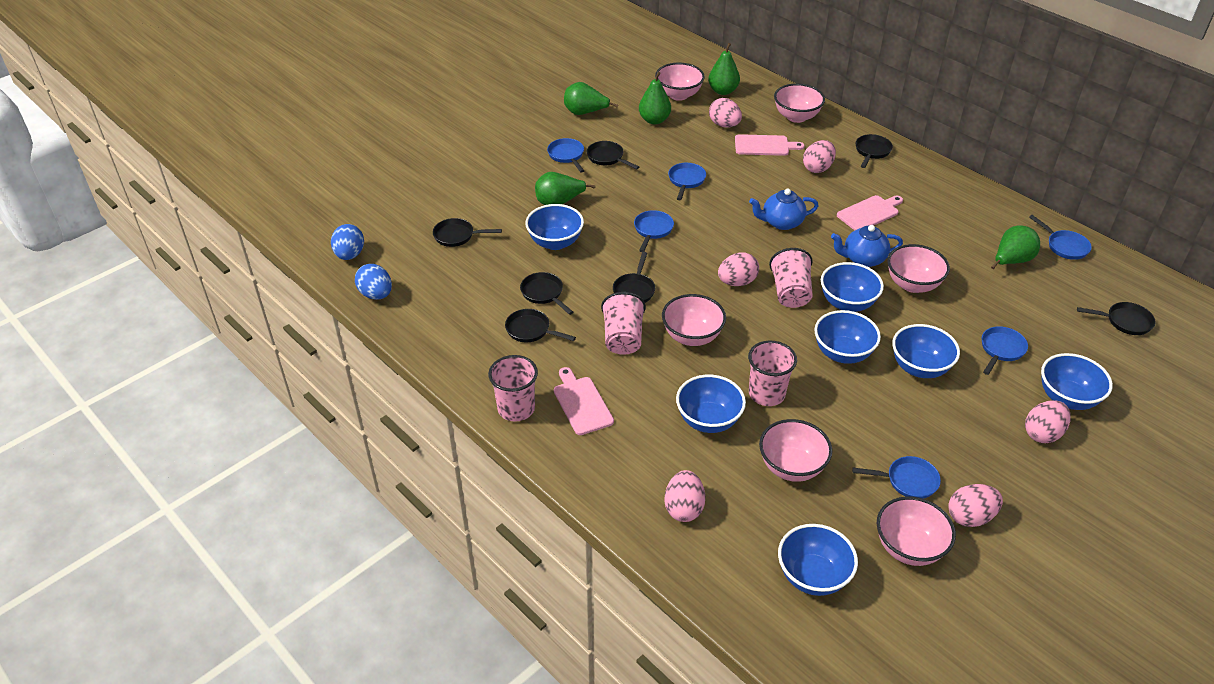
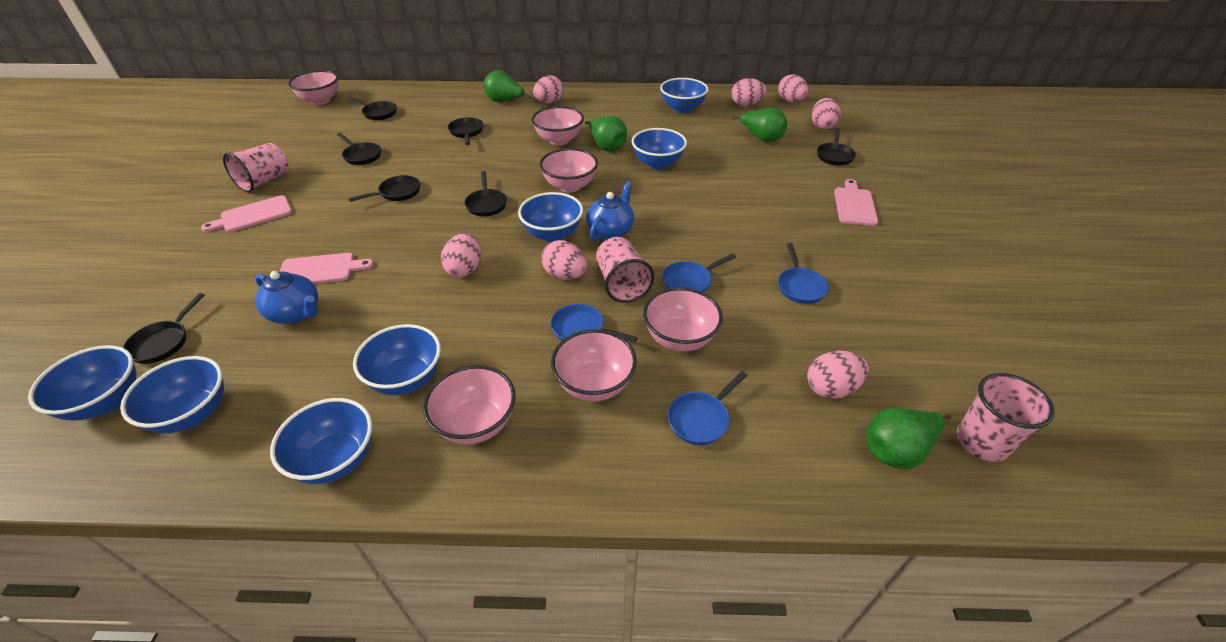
blue egg: [331,224,364,260] [355,264,392,300] = 2 -> none = 0
blue pan: [547,138,584,173] [634,210,674,252] [668,163,706,200] [852,456,941,499] [982,326,1028,375] [1029,215,1092,260] = 6 -> [551,304,638,342] [663,254,736,293] [668,371,747,445] [778,243,829,304] = 4
green pear: [535,172,595,205] [564,82,619,115] [639,72,671,124] [708,43,740,95] [991,225,1040,269] = 5 -> [483,70,531,102] [585,116,627,151] [733,108,787,142] [866,408,951,469] = 4
pink cup: [488,355,538,422] [601,292,646,355] [748,340,797,406] [769,248,813,308] = 4 -> [223,143,288,193] [596,237,654,303] [957,373,1055,462] = 3
pink egg: [664,470,705,522] [709,98,742,127] [718,252,759,286] [803,140,836,173] [948,484,1003,527] [1025,400,1071,443] = 6 -> [441,233,481,277] [533,75,564,103] [541,240,587,280] [731,78,766,106] [778,74,809,102] [807,350,869,399] [812,98,841,130] = 7

